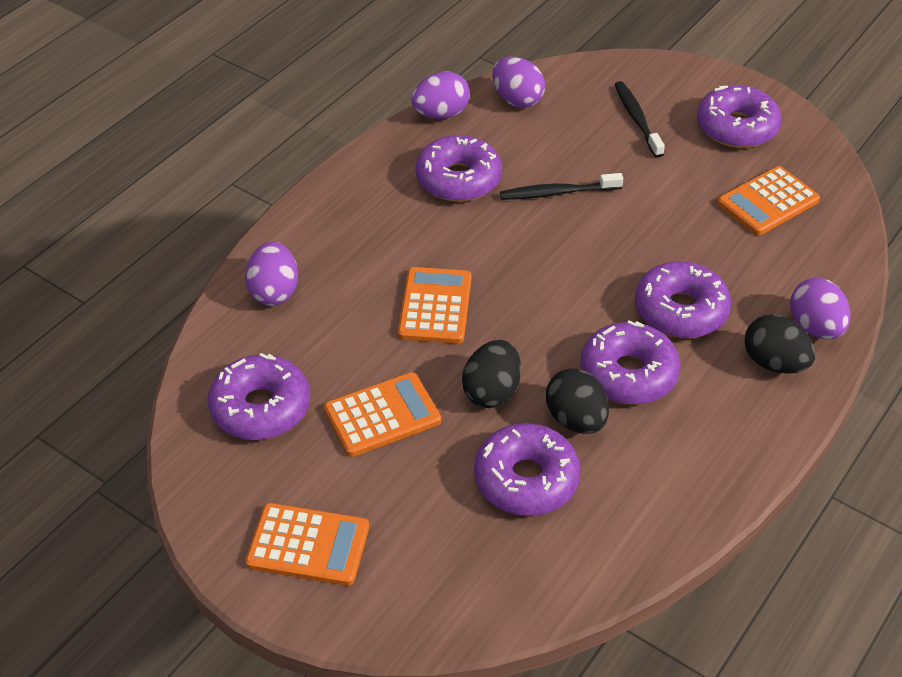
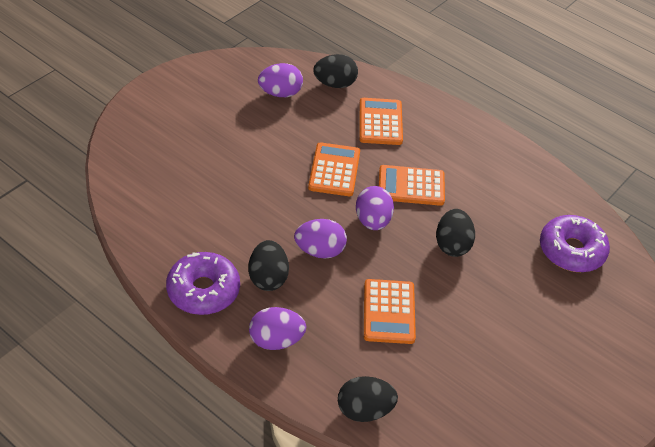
black egg: [462,340,521,408] [546,368,609,434] [744,314,815,374] = 3 -> [249,240,289,291] [313,54,358,88] [338,376,398,422] [436,209,475,257] = 4
black toothbrush: [500,173,623,200] [614,81,665,158] = 2 -> none = 0
purple donut: [208,353,310,440] [415,135,502,202] [474,423,580,516] [581,321,681,405] [635,261,731,338] [697,85,781,148] = 6 -> [166,252,240,315] [540,215,610,272] = 2

